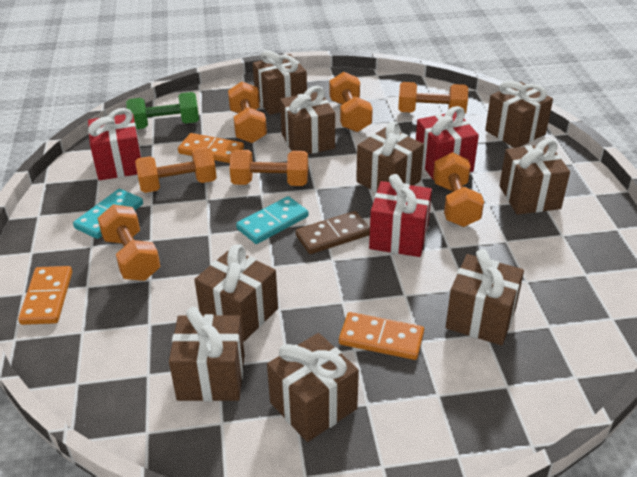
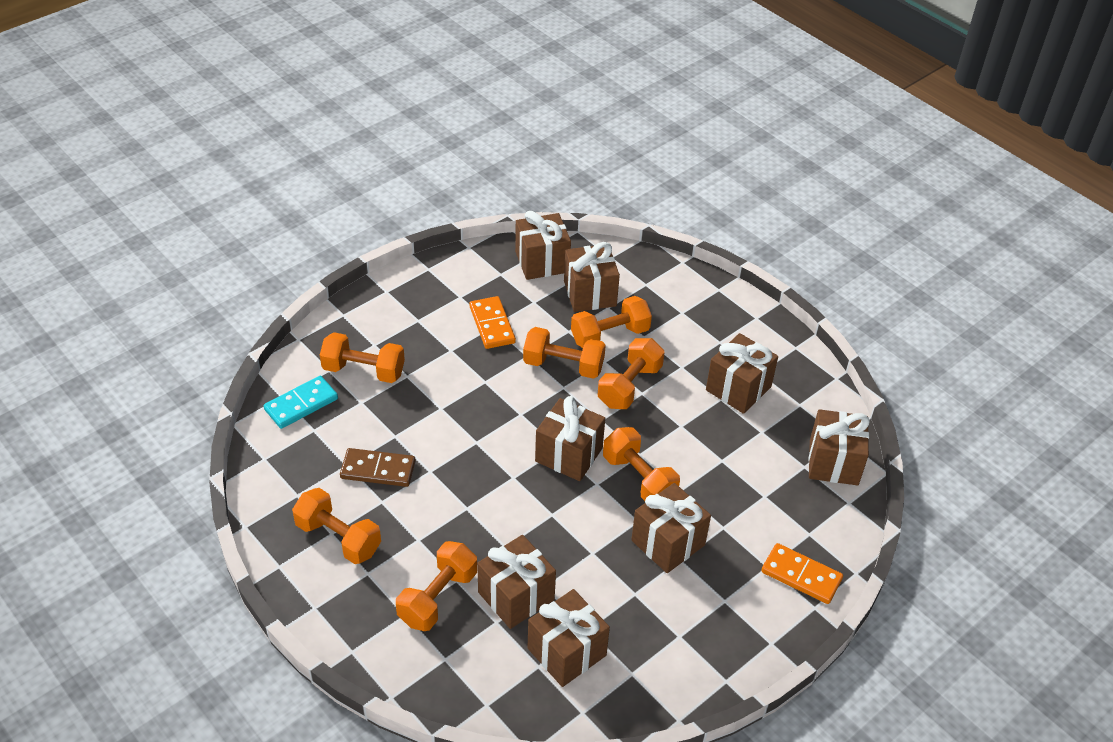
brown gift: [169,307,244,401] [194,244,278,341] [253,50,307,115] [267,333,359,442] [280,86,335,154] [356,121,424,193] [446,249,524,345] [485,81,553,148] [499,139,570,215] = 9 -> [477,535,556,629] [515,211,571,280] [528,589,610,687] [535,396,605,481] [564,242,620,312] [631,483,711,573] [706,333,778,414] [809,409,870,485] = 8
green dumbbell: [126,92,199,129] = 1 -> none = 0
orange domino: [18,266,72,325] [178,133,244,163] [339,312,424,360] = 3 -> [469,296,516,349] [761,543,843,604] = 2
red gift: [88,108,142,180] [369,174,432,257] [416,106,479,180] = 3 -> none = 0
turquoise domino: [73,189,143,239] [236,196,308,244] = 2 -> [264,376,338,429] = 1

